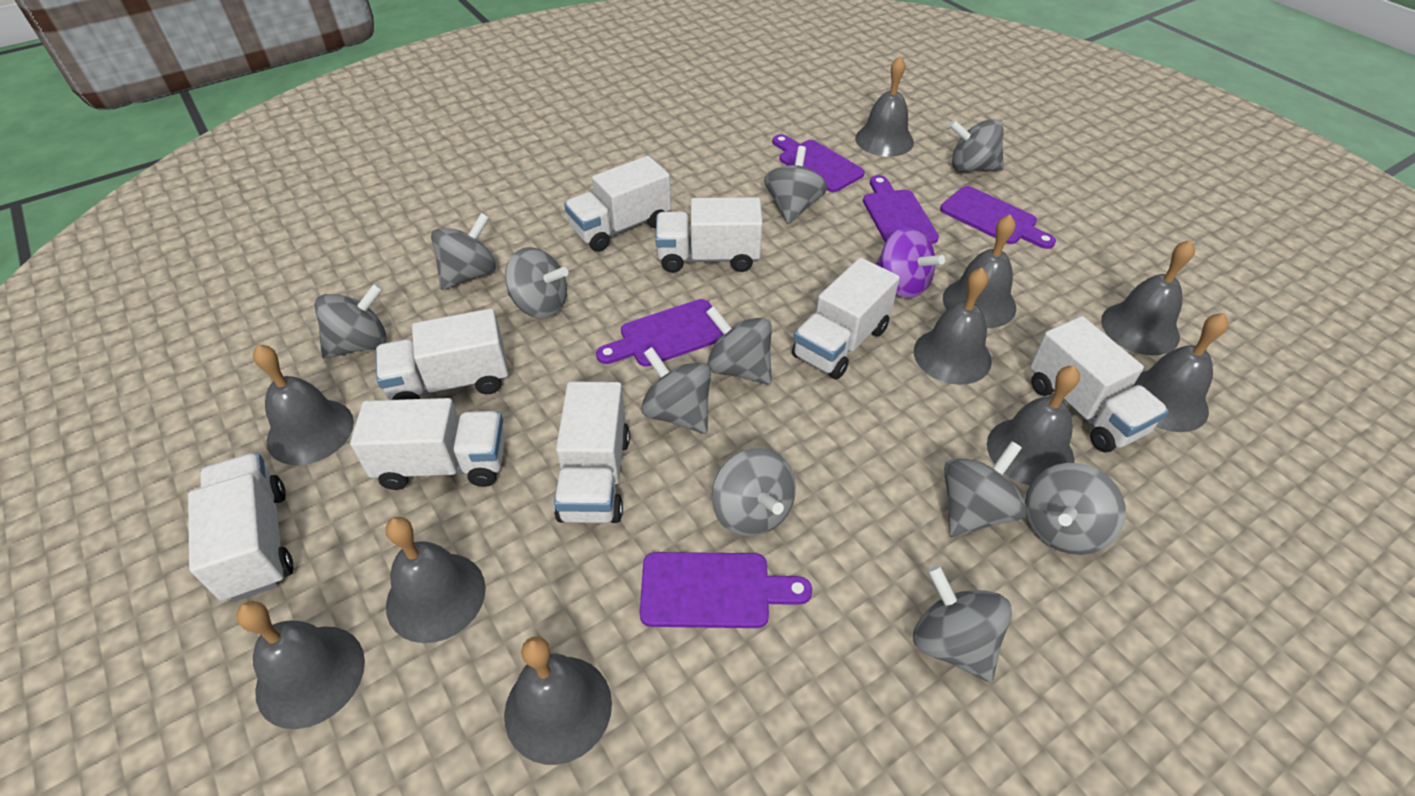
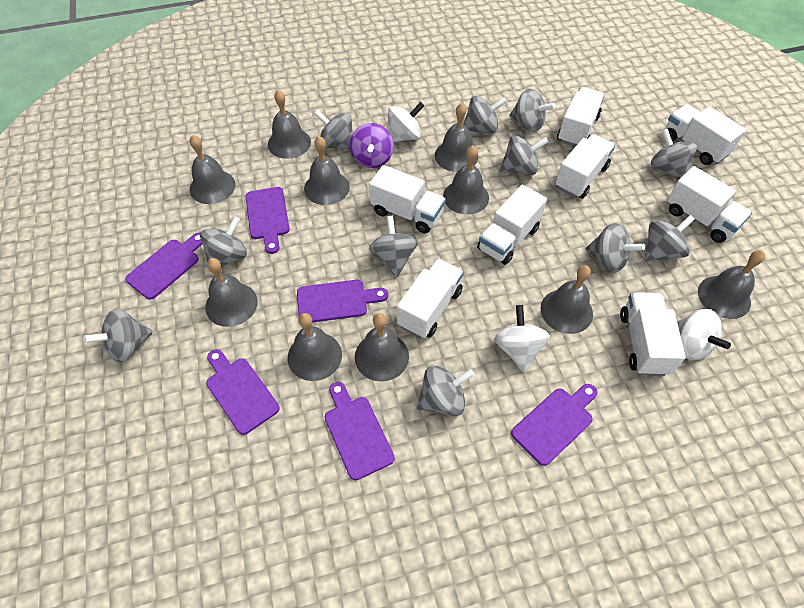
purple cutting board: [596,299,723,367] [640,552,812,628] [772,134,865,192] [863,175,939,244] [940,186,1056,249] = 5 -> [125,232,202,300] [206,349,280,435] [246,187,289,254] [297,280,388,323] [325,382,395,480] [511,384,597,466] = 6
white spinning top: none = 0 -> [387,102,425,142] [494,305,550,372] [677,309,731,360] = 3

